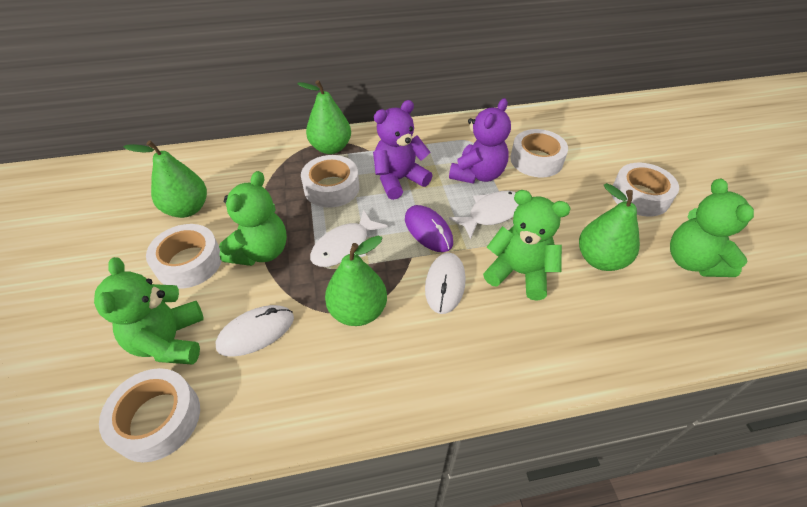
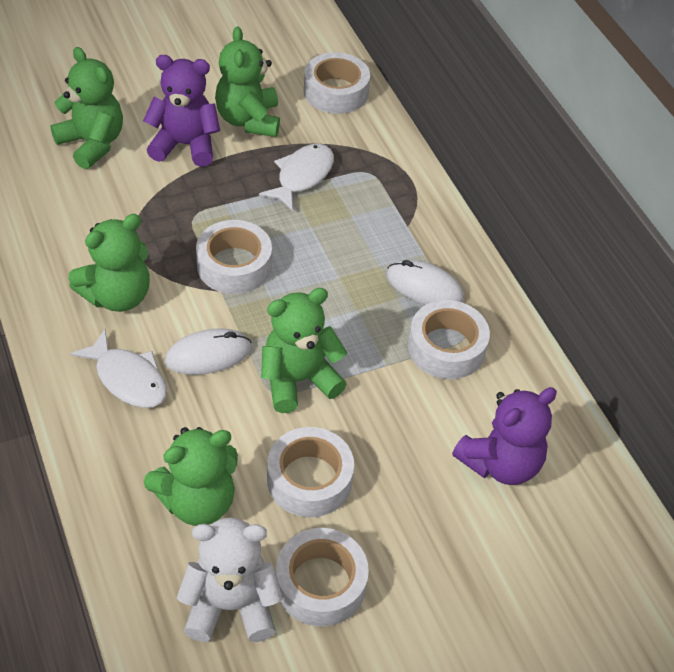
green pear: [123,140,207,218] [297,80,351,154] [325,236,387,326] [579,183,640,271] = 4 -> none = 0
green teddy bear: [94,257,204,365] [219,171,287,266] [483,190,571,301] [670,178,754,277] = 4 -> [50,47,123,169] [68,214,150,312] [144,427,238,526] [215,26,280,137] [261,288,347,413] = 5
purple mouse: [405,205,453,252] = 1 -> none = 0
white teddy bear: none = 0 -> [177,517,283,642] = 1

